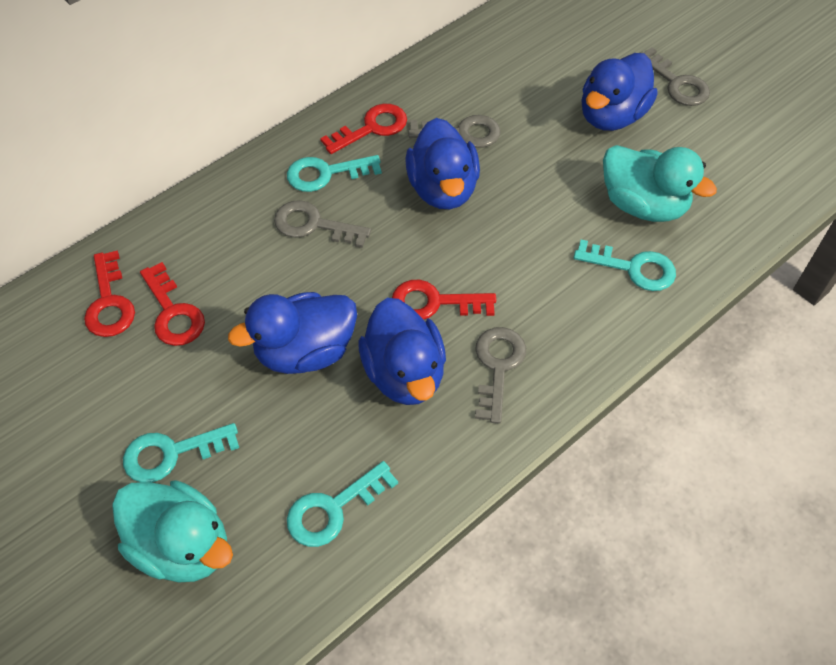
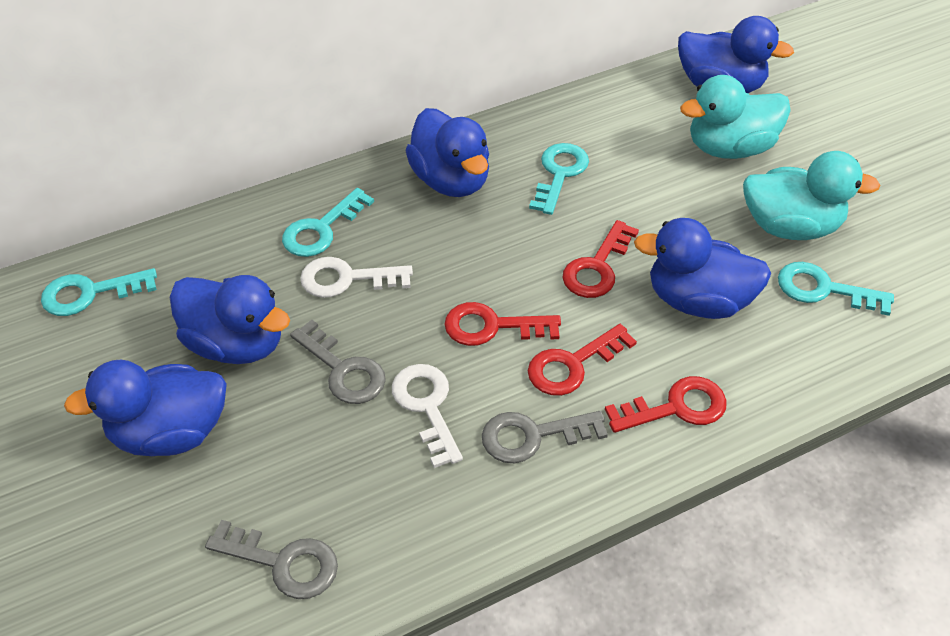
blue duck: [228,292,357,374] [358,298,446,405] [405,118,480,209] [581,53,658,131] = 4 -> [64,360,227,456] [170,275,290,364] [406,108,489,197] [634,218,771,319] [678,16,794,93] = 5
grey key: [274,200,371,248] [408,115,501,148] [475,327,526,424] [640,47,710,106] = 4 -> [205,520,338,599] [290,320,386,404] [482,411,608,463] = 3
white key: none = 0 -> [300,257,413,298] [392,364,463,468] = 2

